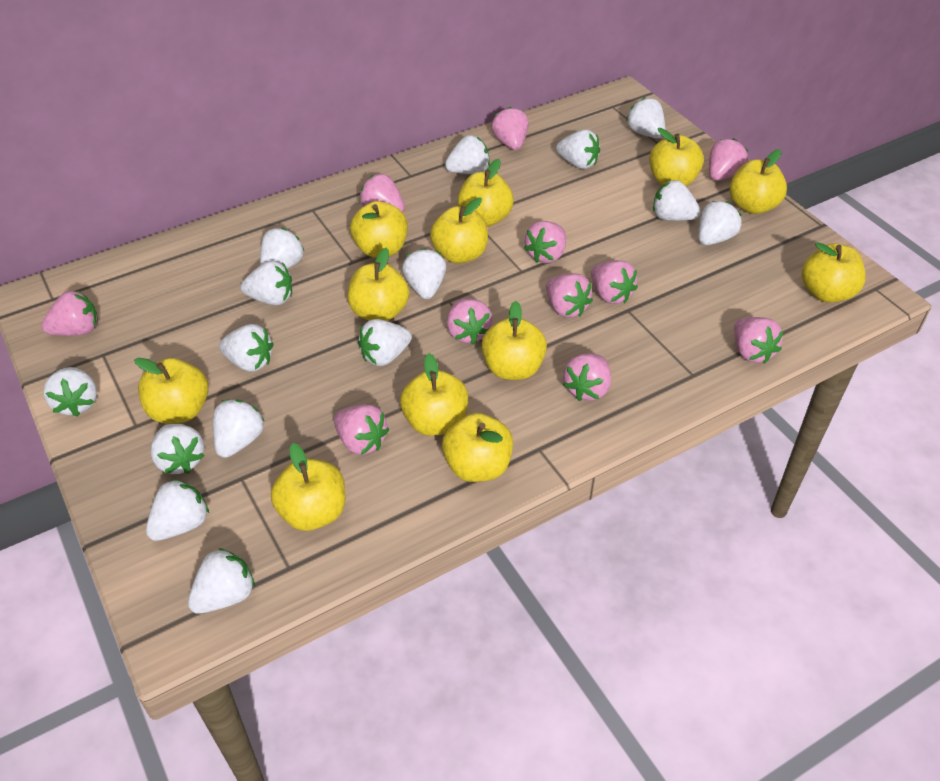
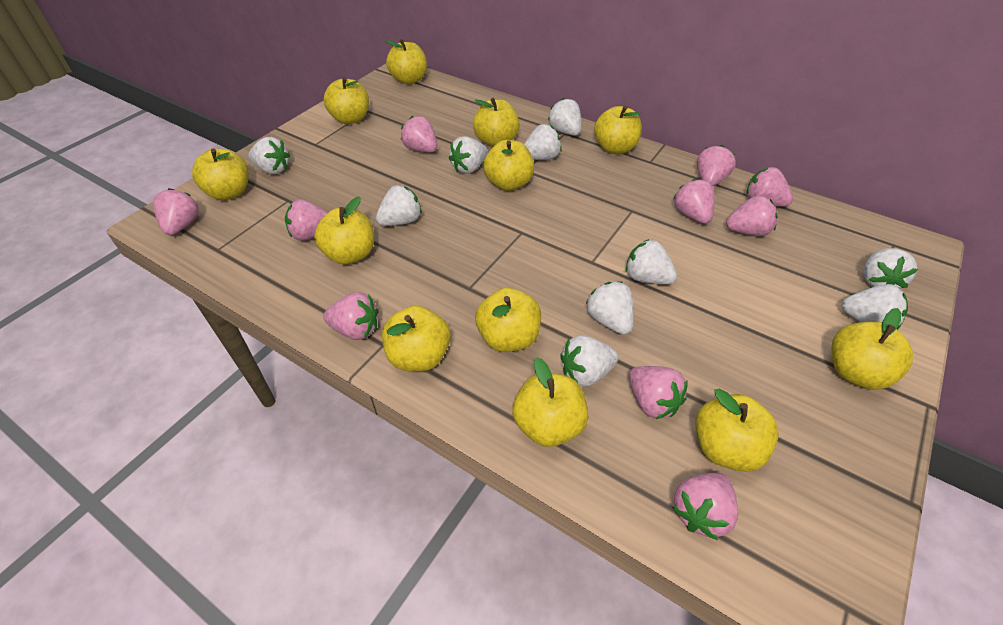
pink strawberry: [41,290,98,336] [334,404,389,455] [359,174,405,212] [447,298,493,345] [491,107,528,150] [524,221,566,263] [546,273,593,318] [563,353,611,401] [591,260,638,304] [709,138,748,181] [734,317,783,364] = 11 -> [153,188,199,235] [285,199,328,241] [323,292,379,340] [401,116,438,152] [629,366,688,419] [672,473,738,540] [673,178,715,224] [697,145,736,186] [726,195,778,236] [747,167,793,207] = 10
white strawberry: [43,367,97,417] [146,479,209,541] [151,424,205,474] [188,548,255,614] [213,400,264,458] [219,324,274,372] [241,261,292,305] [260,228,304,269] [358,319,412,366] [402,248,446,299] [445,135,490,174] [556,129,600,169] [626,97,665,138] [653,180,701,221] [698,201,742,245] = 15 -> [248,137,290,174] [376,185,422,226] [449,136,487,174] [524,124,562,160] [548,98,582,136] [560,335,619,387] [586,281,634,335] [626,239,677,284] [841,284,908,330] [864,248,918,288] = 10

